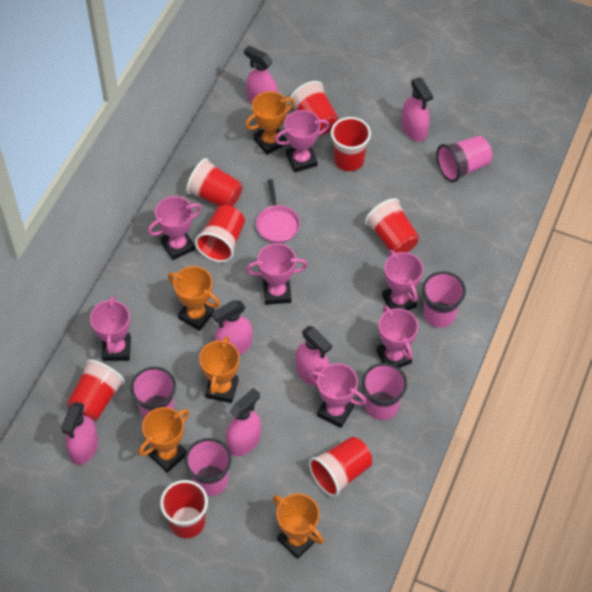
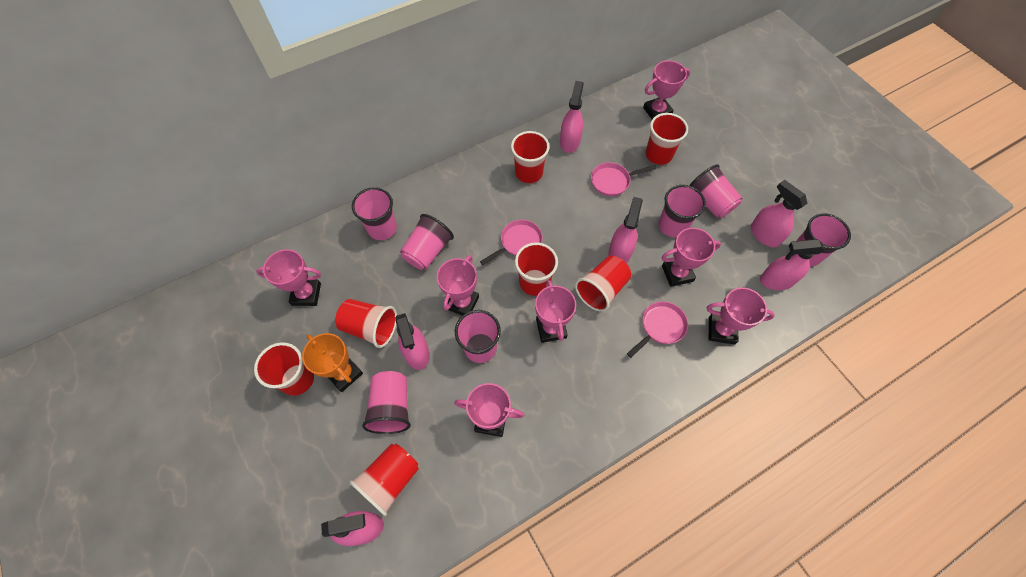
orange trophy: [139,407,189,473] [168,266,220,331] [199,336,240,403] [245,91,294,155] [273,494,324,559] = 5 -> [302,333,363,392] = 1
pink cup: [130,367,176,419] [185,438,232,496] [362,363,407,420] [422,271,466,328] [436,136,492,183] = 5 -> [352,187,397,240] [362,371,411,434] [400,214,454,270] [455,310,501,363] [659,185,706,238] [689,164,742,218] [796,213,851,266] = 7
pink pan: [256,179,300,243] = 1 -> [480,220,543,265] [591,162,656,196] [627,301,688,358] = 3
red cup: [67,359,125,421] [160,480,208,538] [186,158,242,207] [195,205,245,262] [289,81,338,135] [309,437,372,497] [331,117,371,171] [365,198,419,253] = 8 -> [254,342,314,396] [335,299,397,348] [349,444,419,516] [511,131,550,183] [515,242,558,296] [575,256,631,312] [645,113,688,165] = 7

